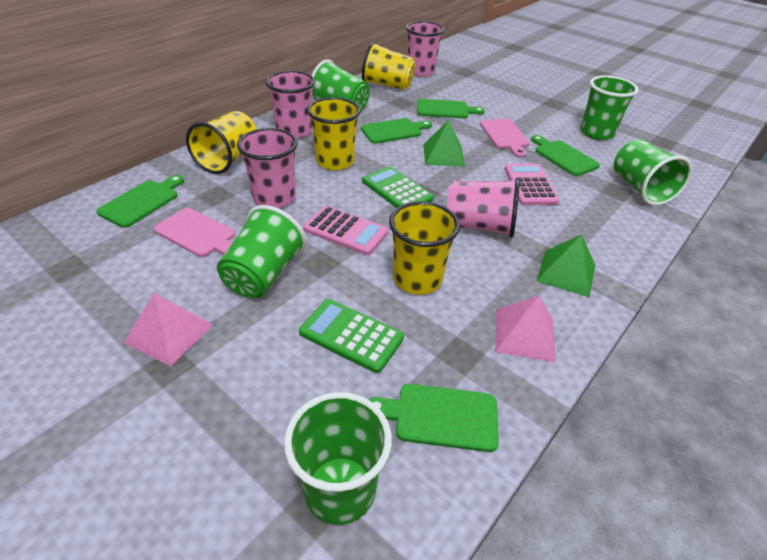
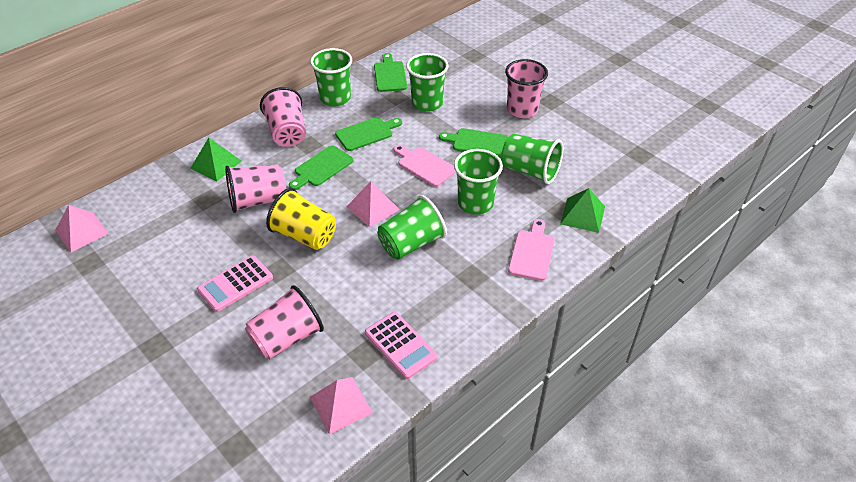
green calculator: [299,299,404,373] [362,166,434,208] = 2 -> none = 0
green cutting board: [97,175,184,228] [361,118,432,144] [369,384,499,452] [417,99,485,118] [531,135,600,176] = 5 -> [289,145,353,190] [335,117,402,151] [374,53,407,92] [439,128,508,158] = 4
pink pyramid: [124,293,213,367] [495,296,556,362] = 2 -> [55,205,109,252] [310,377,373,435] [346,181,400,228] = 3
yellow cup: [186,111,256,174] [307,97,361,170] [362,42,416,90] [389,201,460,295] = 4 -> [266,188,336,250] = 1

